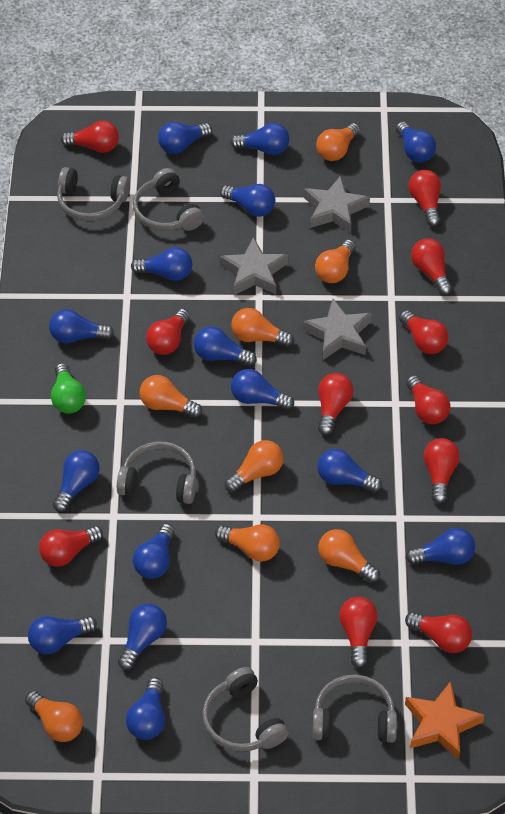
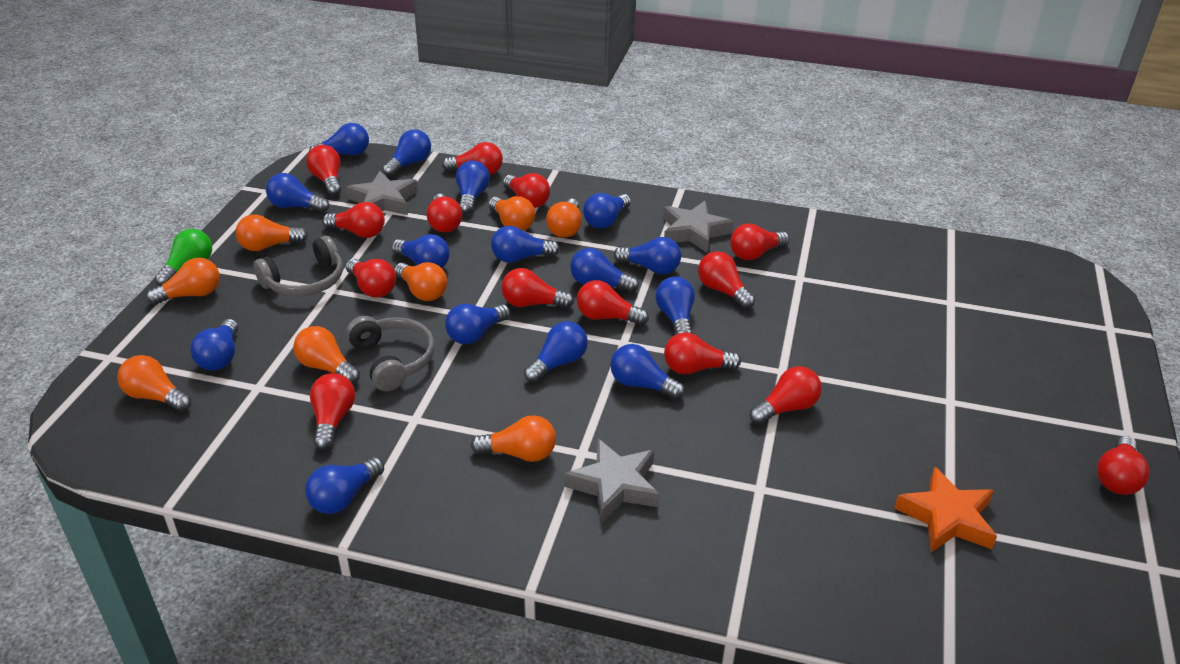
grey headphones: [57,167,130,221] [117,442,196,504] [133,168,204,231] [202,667,289,752] [313,675,397,743] = 5 -> [253,236,343,296] [346,316,435,391] = 2
red light bulb: [39,526,103,567] [61,121,119,153] [146,309,190,355] [318,373,354,435] [339,597,378,668] [399,310,448,354] [405,612,472,653] [406,375,451,424] [409,170,441,226] [411,238,452,295] [424,438,460,504] = 11 -> [306,145,341,196] [310,373,355,450] [323,202,385,238] [346,259,396,298] [426,194,462,232] [442,142,503,175] [501,268,574,308] [503,173,550,208] [577,280,649,325] [664,332,741,374] [698,251,755,309] [730,223,789,260] [750,366,822,424] [1097,436,1150,495] = 14

